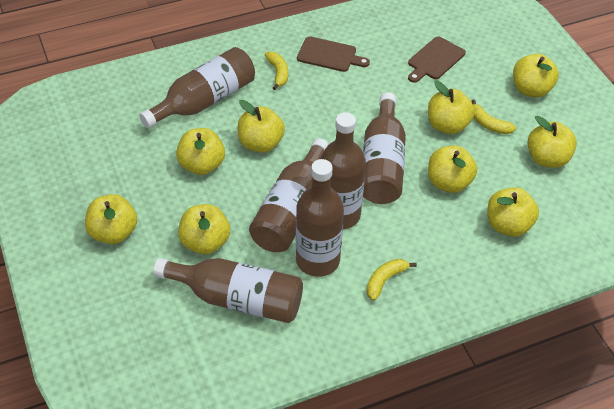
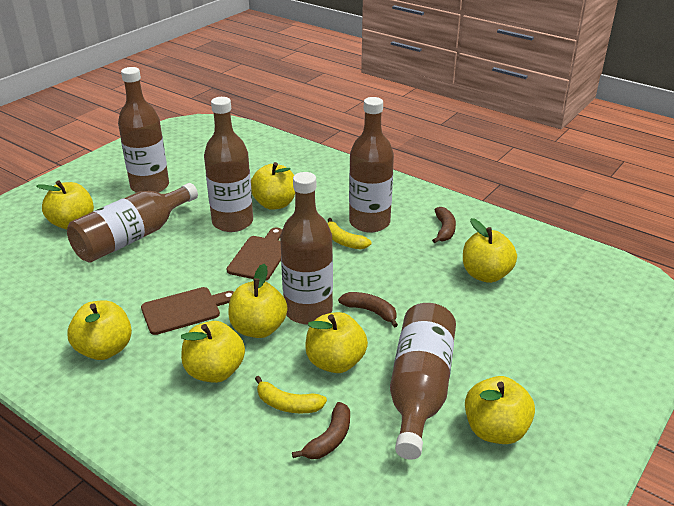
brown banana: none = 0 -> [292,402,350,459] [338,292,398,327] [432,207,456,243] = 3
yellow apple: [85,194,137,244] [176,128,225,175] [178,204,230,254] [238,100,285,153] [428,81,474,134] [428,145,477,193] [488,187,539,237] [513,54,559,98] [527,116,577,168] = 9 -> [36,180,94,229] [67,300,132,360] [181,321,245,383] [228,264,287,338] [251,162,295,210] [305,312,368,373] [463,218,517,283] [465,376,535,444] = 8
yellow banana: [265,51,288,90] [367,259,417,301] [472,99,516,134] = 3 -> [255,376,327,413] [327,218,372,249] = 2

